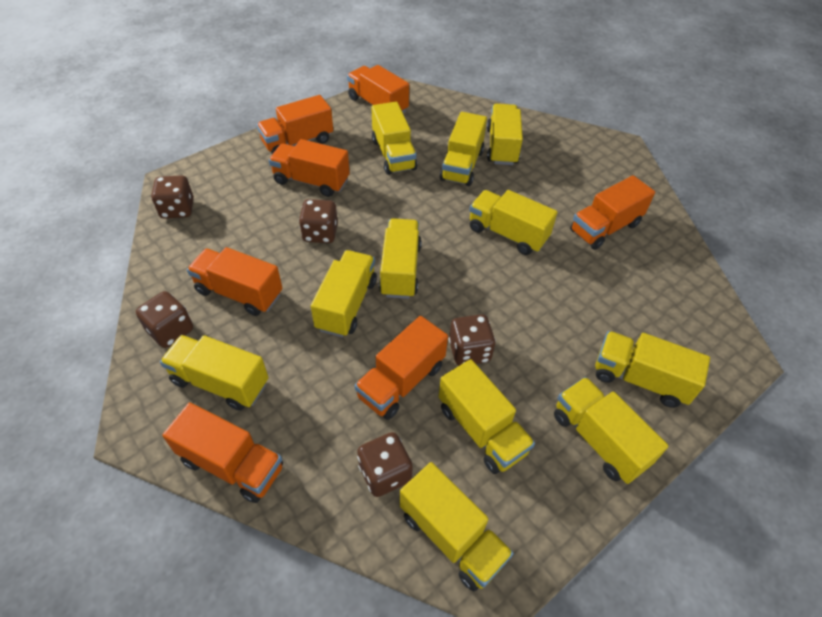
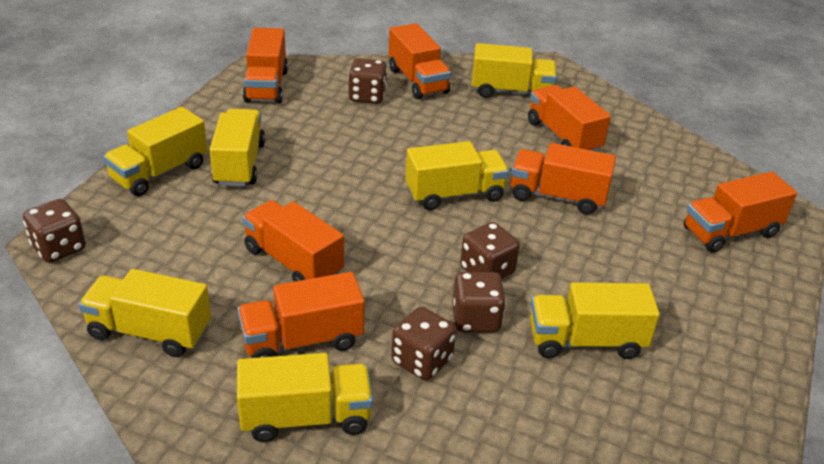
yellow truck: [160,335,269,411] [311,250,377,337] [371,102,417,175] [379,218,422,299] [400,462,514,592] [438,359,535,474] [440,112,487,186] [469,190,558,255] [487,104,523,165] [554,377,668,484] [595,331,710,408] = 11 -> [79,269,211,357] [103,107,207,196] [210,109,265,187] [237,353,373,442] [405,141,509,210] [472,43,557,98] [530,282,660,359] = 7

